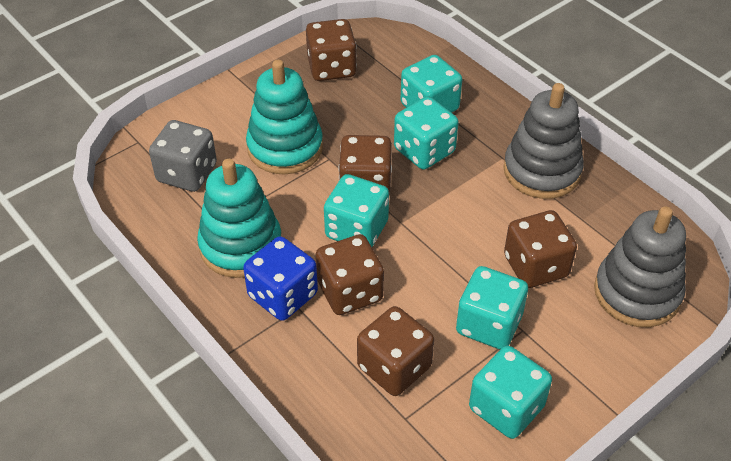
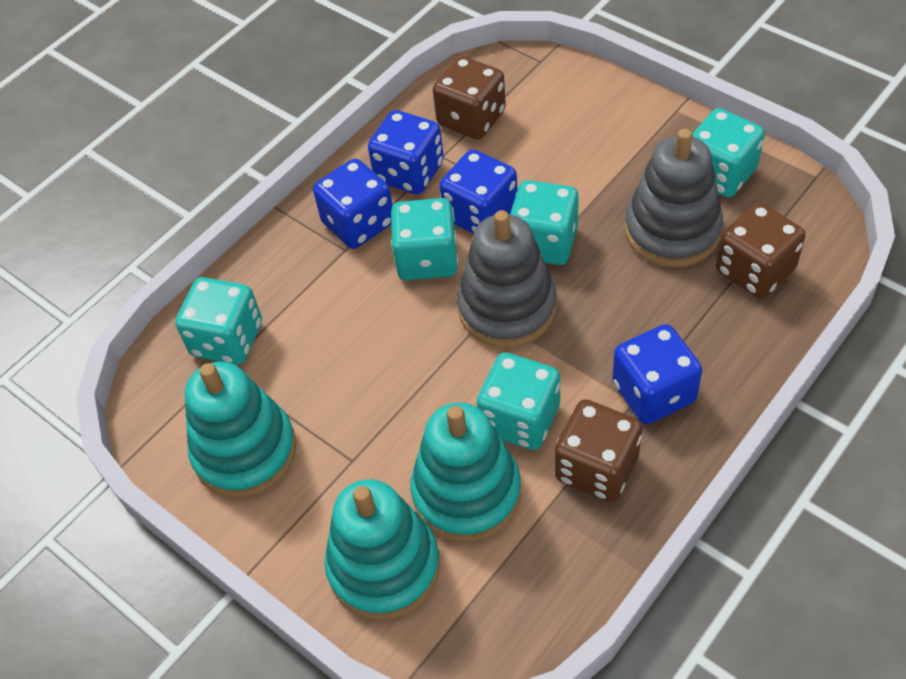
blue dice: [243,236,318,321] = 1 -> [313,159,393,249] [368,110,444,194] [440,149,518,234] [612,324,702,424] = 4
brown dice: [306,19,357,81] [316,234,384,315] [339,135,392,196] [357,306,434,396] [504,210,577,288] = 5 -> [433,56,506,139] [554,399,642,502] [716,203,805,299] = 3
grey dice: [149,120,217,192] = 1 -> none = 0
turquoise stacking toy: [197,159,282,278] [246,60,323,174] = 2 -> [185,362,296,497] [325,479,440,620] [410,402,521,542] = 3

